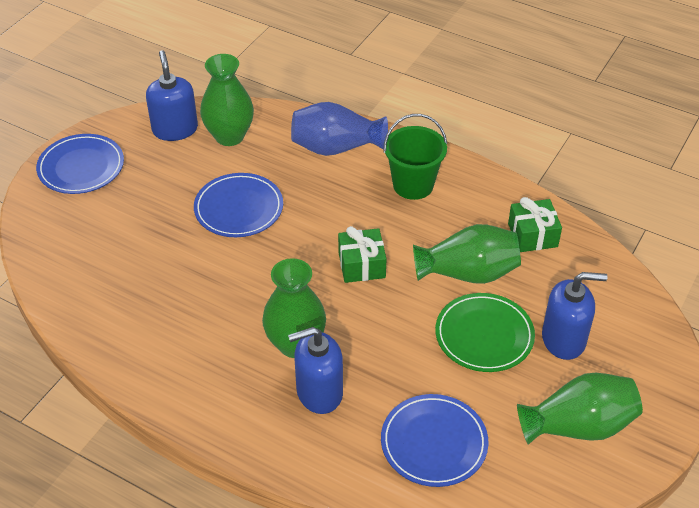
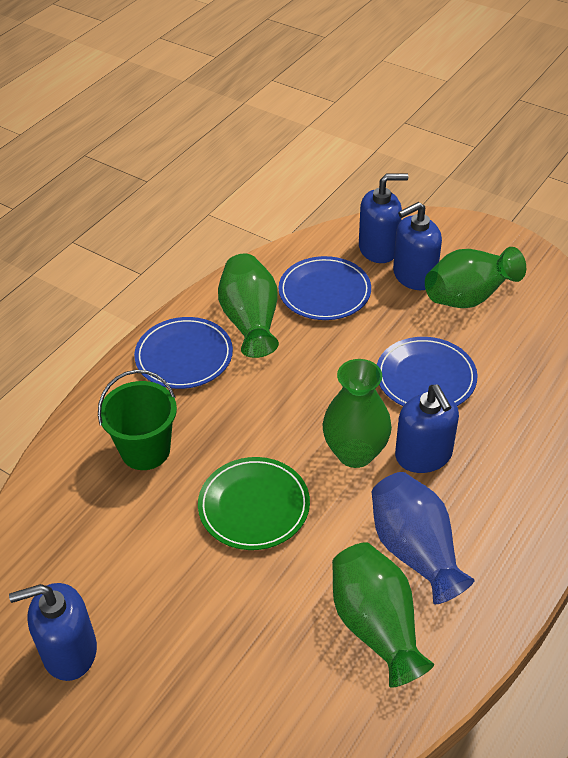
blue soap dispenser: [146,50,198,141] [288,327,343,414] [542,272,608,360] = 3 -> [9,583,97,681] [359,173,408,263] [393,202,442,290] [395,384,459,473] = 4
green gift: [338,226,387,283] [508,197,562,252] = 2 -> none = 0

